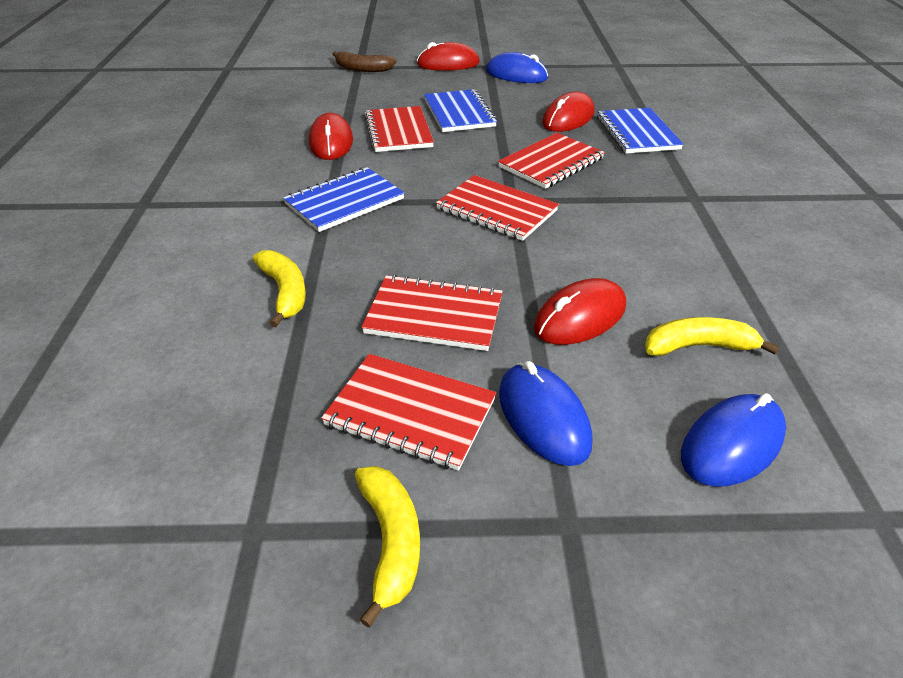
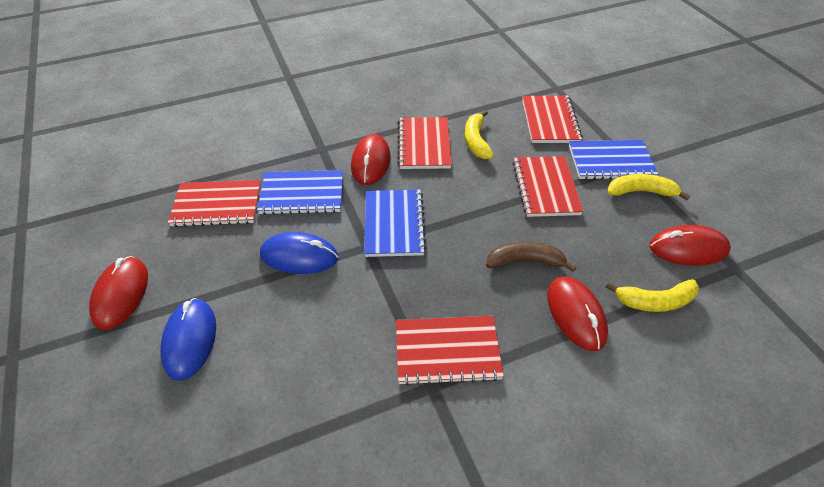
blue mouse: [486,52,548,83] [499,361,592,466] [681,393,786,487] = 3 -> [160,298,216,381] [260,232,338,274] = 2

